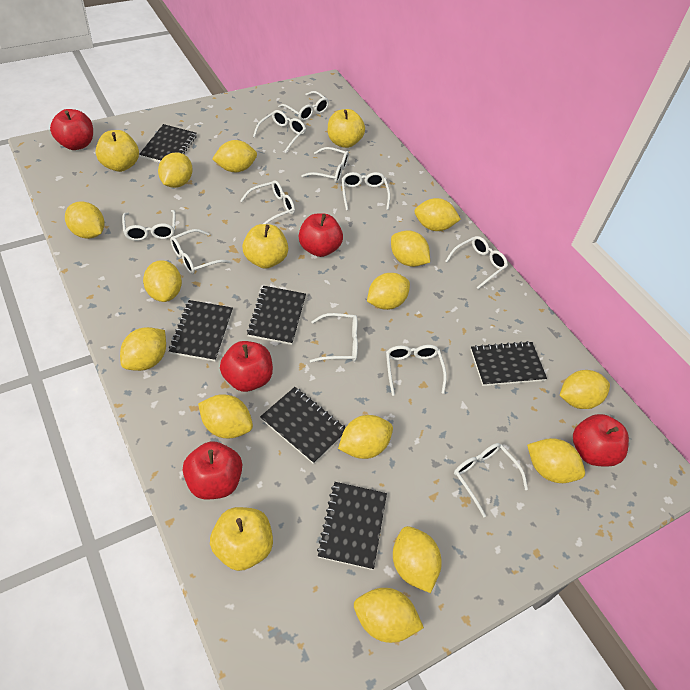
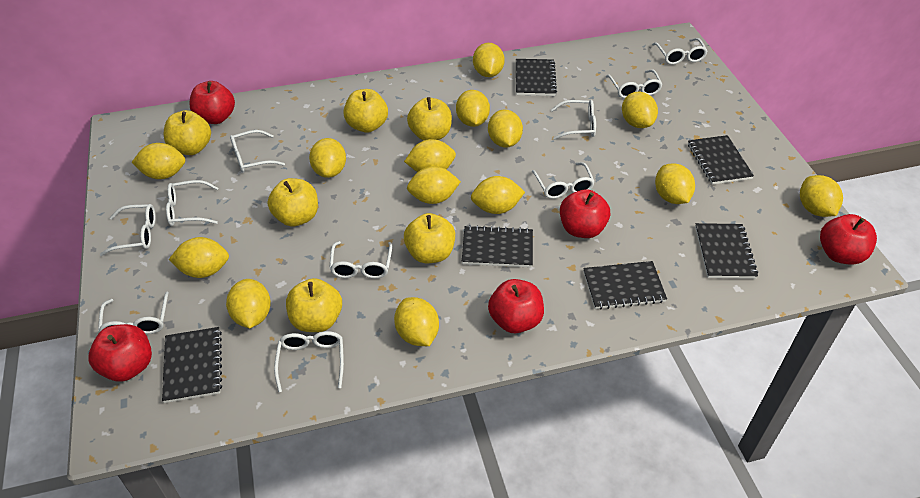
white glasses: [122,210,176,241] [170,229,231,274] [240,180,295,224] [253,110,306,153] [278,91,329,121] [301,147,349,183] [310,313,358,363] [342,172,390,210] [386,345,447,396] [445,236,508,289] [454,443,528,517] = 11 -> [98,291,169,334] [100,204,155,256] [166,180,218,226] [230,130,285,173] [274,331,344,392] [329,241,392,279] [531,162,595,199] [551,100,596,140] [606,69,663,98] [652,38,708,65] = 10
yellow apple: [96,130,139,172] [210,507,273,571] [242,224,288,269] [328,109,365,148] = 4 -> [164,110,211,155] [268,178,318,227] [286,278,342,332] [343,89,388,133] [404,213,455,263] [407,97,452,141] = 6

